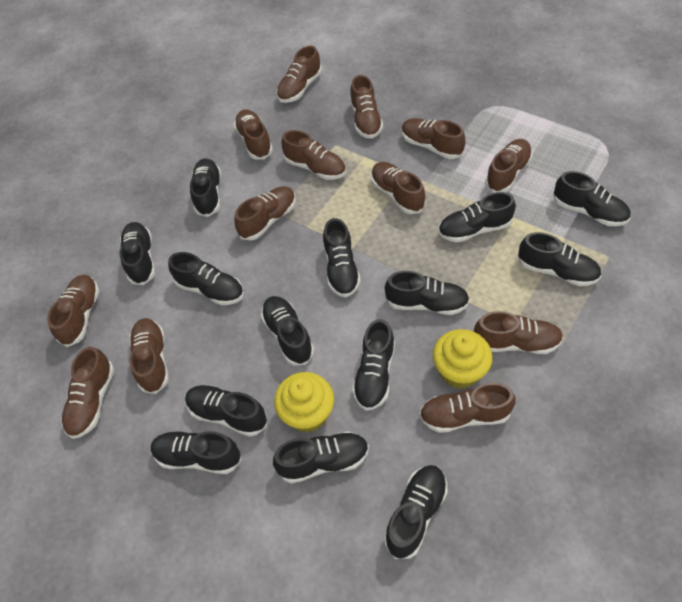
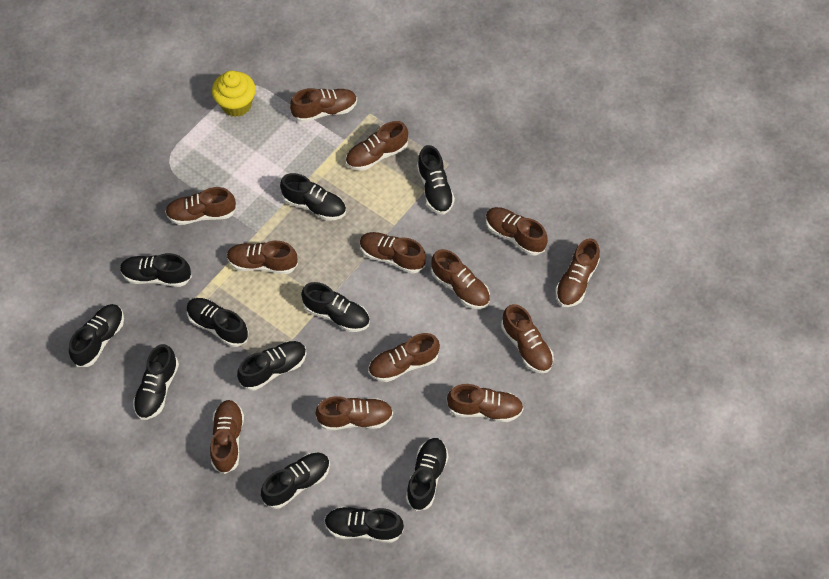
black shoe: [120,222,155,285] [151,431,242,474] [168,252,244,305] [185,385,267,437] [190,159,221,217] [261,296,314,365] [273,431,369,484] [323,218,361,298] [352,319,395,411] [384,465,448,559] [385,271,470,315] [438,192,516,243] [518,232,601,286] [553,171,630,226] = 14 -> [69,304,124,367] [120,253,192,287] [133,344,179,420] [187,298,249,347] [237,341,307,390] [261,452,330,509] [280,173,346,221] [301,282,370,332] [324,506,404,543] [406,438,449,511] [417,145,455,215] = 11
yellow cupcake: [274,372,334,432] [433,329,492,389] = 2 -> [212,70,256,117] = 1

